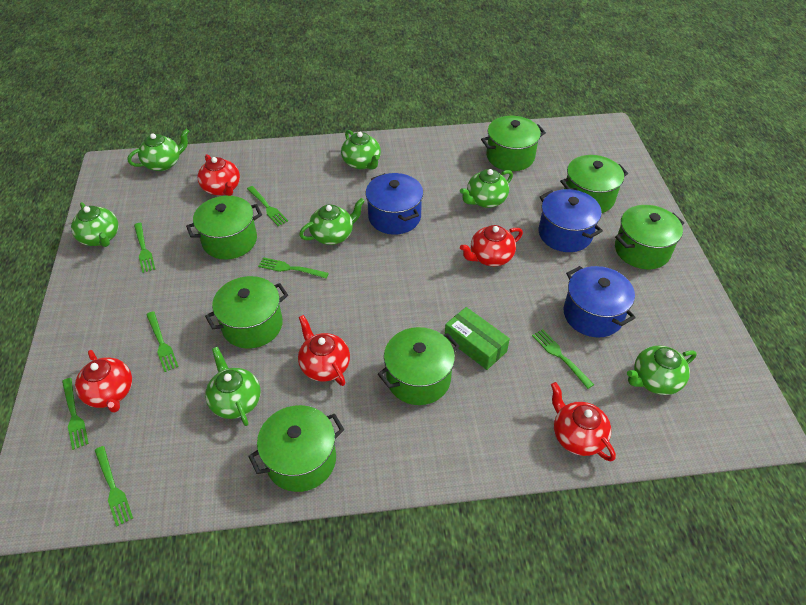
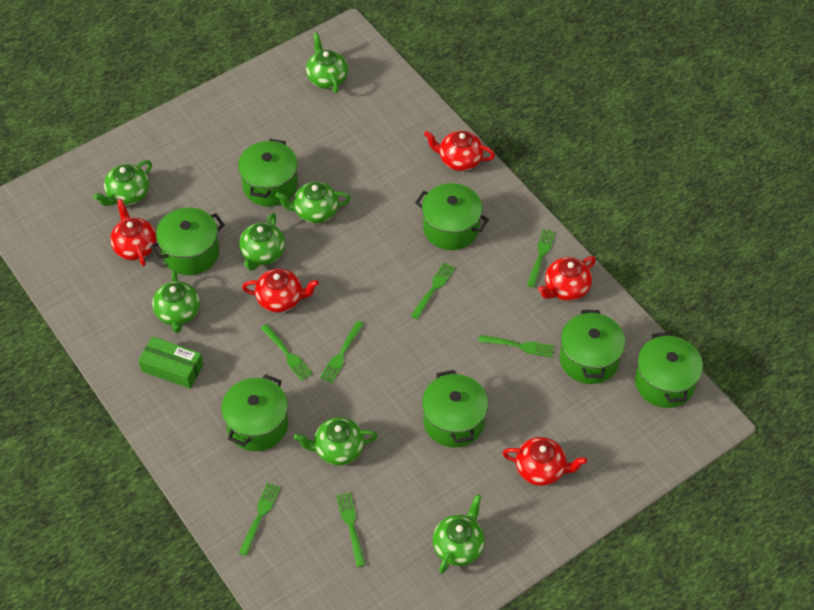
blue pot: [366,173,423,235] [538,189,603,252] [564,266,636,337] = 3 -> none = 0

